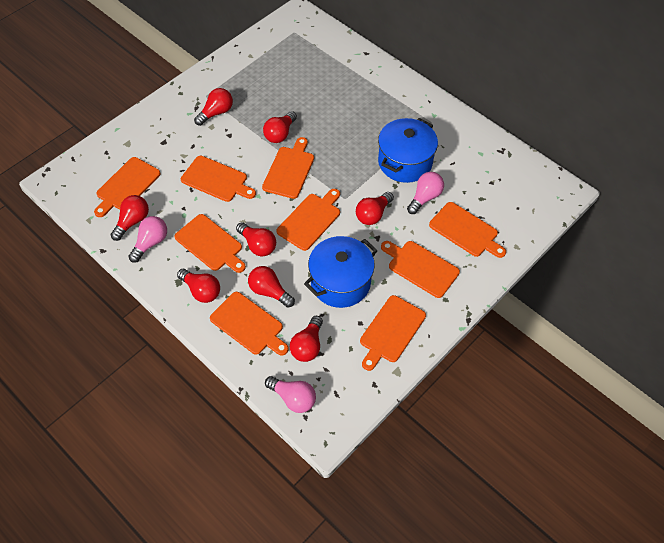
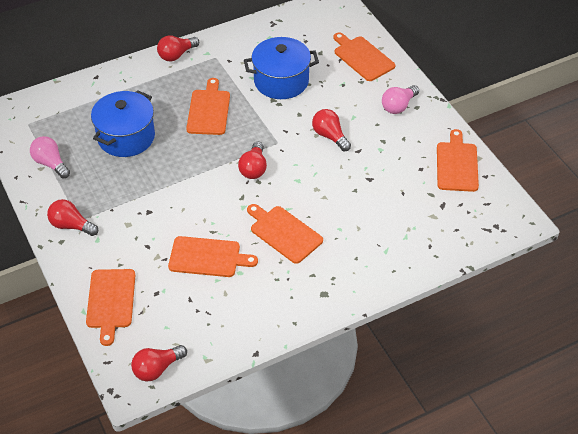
orange cutting board: [94,157,161,217] [175,214,246,273] [181,156,256,202] [210,292,289,356] [262,137,314,199] [277,189,340,251] [360,295,426,371] [381,241,460,298] [429,202,506,258] = 9 -> [86,269,135,346] [168,236,258,277] [186,78,230,135] [247,204,323,264] [333,32,395,81] [437,129,479,192] = 6
pink light bulb: [128,216,167,263] [265,376,316,413] [407,172,444,214] = 3 -> [30,136,70,179] [382,85,419,114] = 2
red light bulb: [111,195,149,241] [177,269,220,303] [194,88,233,126] [236,222,276,257] [248,266,295,308] [263,111,297,143] [290,316,323,362] [356,192,394,225] = 8 -> [47,199,98,236] [131,345,187,381] [157,36,199,62] [238,141,267,179] [312,109,351,151] = 5

